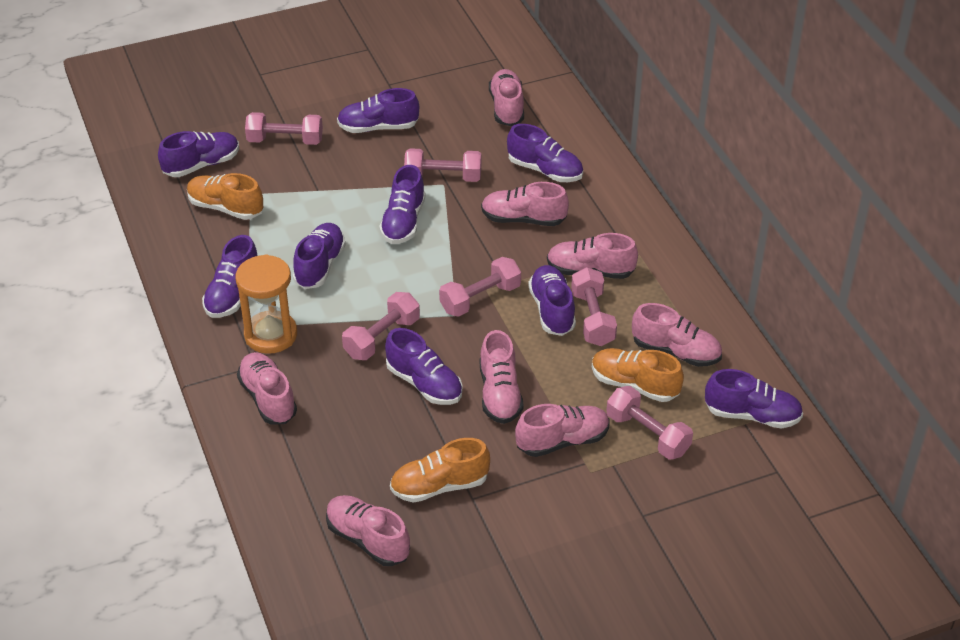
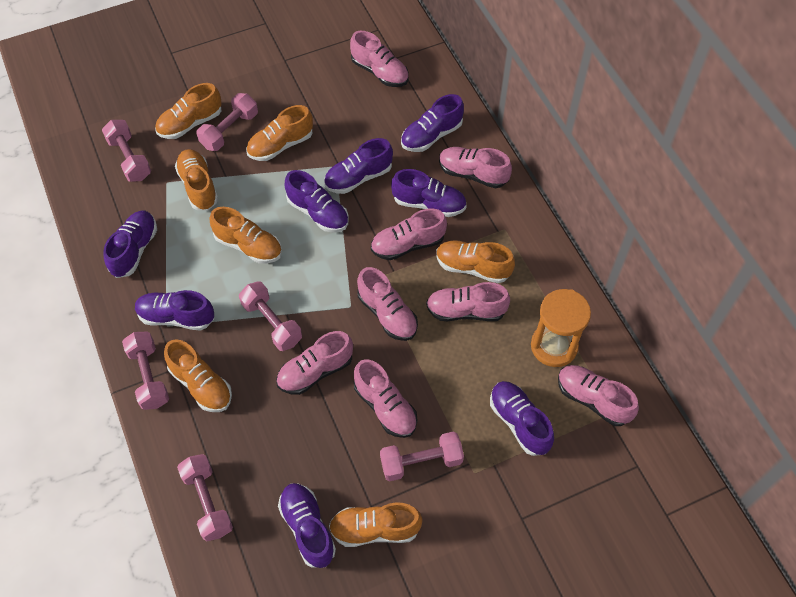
orange shoe: [187,173,263,220] [390,438,490,503] [592,348,684,402] = 3 -> [155,83,222,139] [164,339,232,412] [175,149,218,211] [209,207,282,264] [246,105,313,161] [329,502,423,547] [436,241,515,283] = 7
purple shoe: [158,131,239,177] [202,235,258,318] [293,223,346,289] [337,88,419,133] [379,165,425,244] [385,328,463,405] [507,124,583,182] [528,265,576,336] [705,369,803,429] = 9 -> [104,211,157,278] [135,290,214,331] [278,483,336,568] [284,170,349,232] [324,138,393,194] [391,169,467,217] [401,94,464,152] [490,381,554,456] = 8

